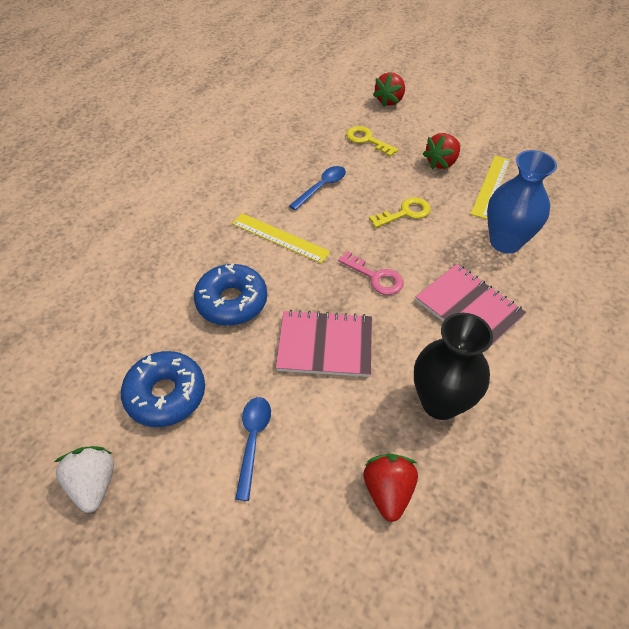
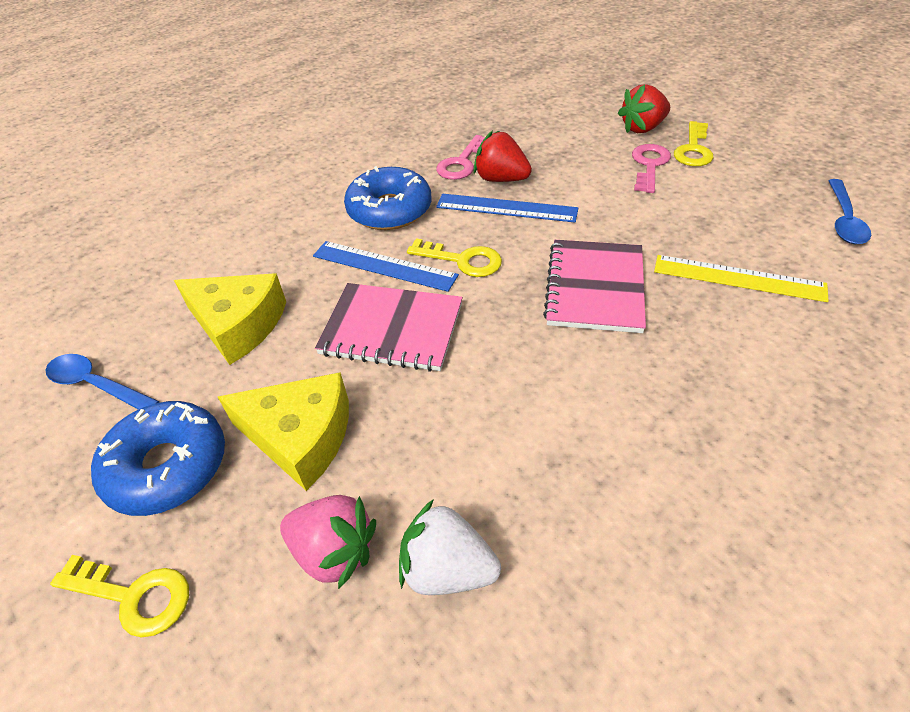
black vase: [414,313,493,420] = 1 -> none = 0
blue ruler: none = 0 -> [313,241,459,292] [436,194,578,223] = 2
blue vase: [487,150,557,254] = 1 -> none = 0
pink key: [338,251,404,295] = 1 -> [436,135,485,180] [632,144,671,193] = 2
pink strawberry: none = 0 -> [280,495,376,590] = 1
red strawberry: [363,454,418,522] [373,72,405,107] [423,133,460,169] = 3 -> [474,131,532,182] [618,84,670,133] = 2
yellow cheese: none = 0 -> [174,274,286,365] [218,372,349,491] = 2
yellow key: [346,126,399,157] [369,197,431,228] = 2 -> [50,555,189,638] [407,238,502,277] [674,121,713,166] = 3
yellow ruler: [232,213,330,263] [471,155,510,219] = 2 -> [654,255,829,302] = 1

